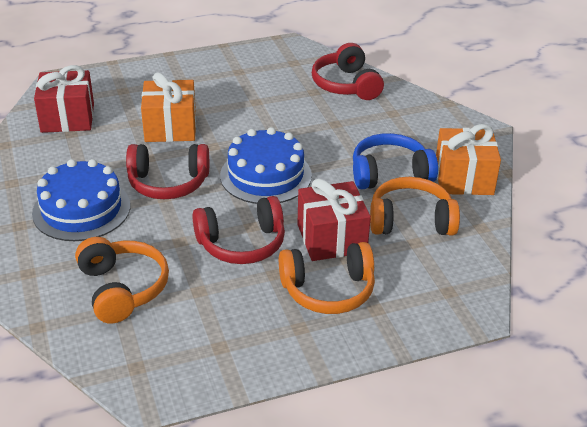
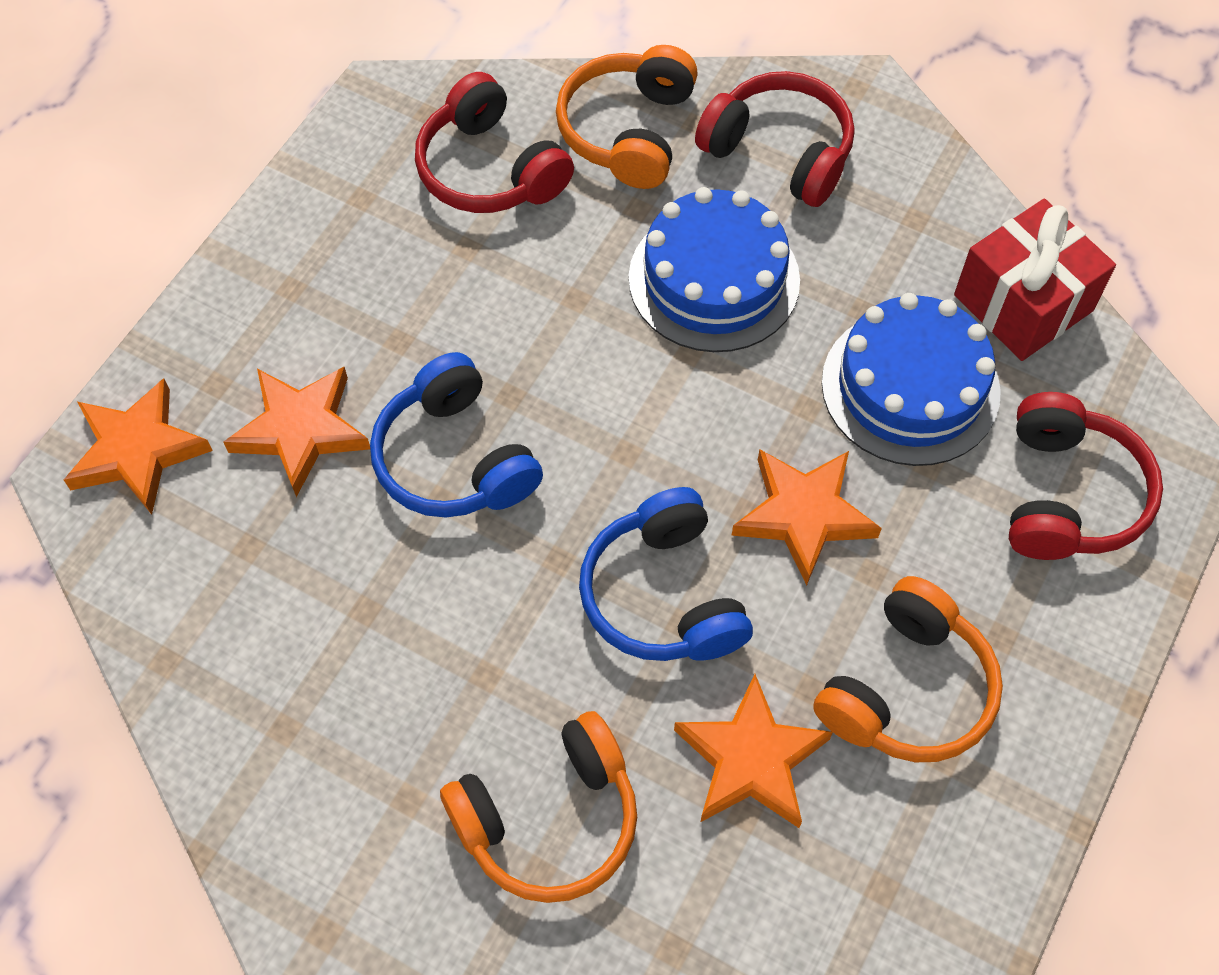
blue headphones: [353,133,438,189] = 1 -> [370,352,543,518] [579,487,753,661] = 2
orange gift: [141,72,196,142] [436,124,501,195] = 2 -> none = 0
orange star: none = 0 -> [64,378,213,515] [223,367,370,497] [674,674,833,828] [732,449,882,585] = 4
red gift: [34,65,94,133] [297,179,371,261] = 2 -> [954,199,1116,361] = 1

